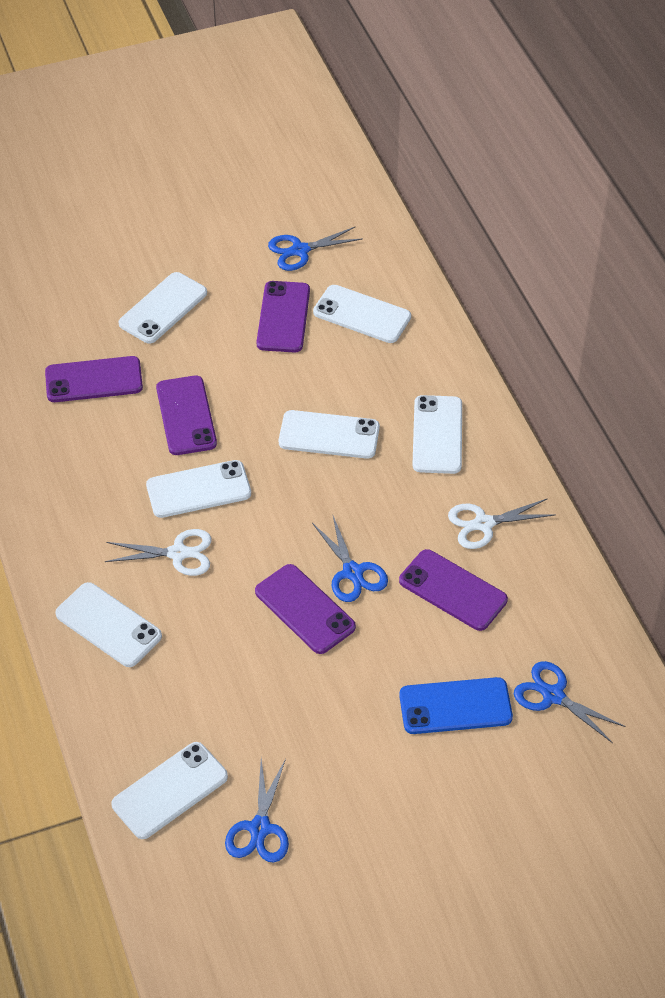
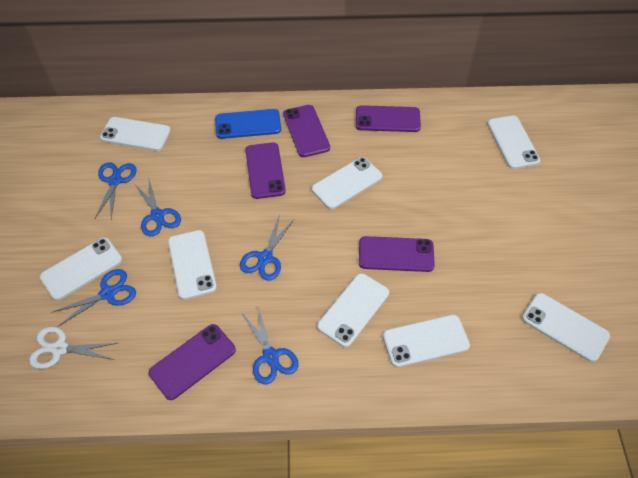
blue scissors: [225,759,289,863] [268,226,363,271] [312,516,388,602] [514,661,626,743] = 4 -> [51,269,136,326] [95,162,137,218] [134,177,181,236] [240,217,294,281] [242,307,299,384] = 5
white phone: [55,582,162,667] [111,742,228,839] [119,272,207,344] [146,460,251,518] [279,410,380,459] [313,285,411,343] [412,395,462,474] = 7 -> [40,238,122,300] [100,117,171,151] [168,230,217,300] [312,157,382,209] [317,273,389,347] [383,314,470,367] [487,116,540,169] [522,293,610,362] = 8
white scissors: [105,529,212,576] [448,498,555,549] = 2 -> [29,327,117,369] = 1

